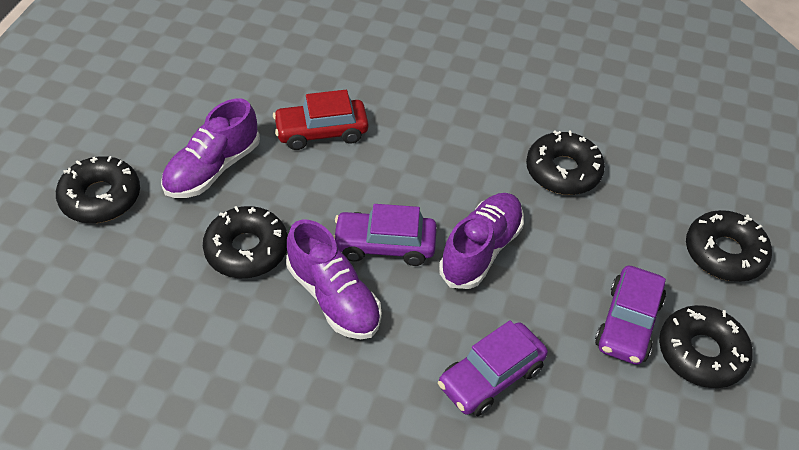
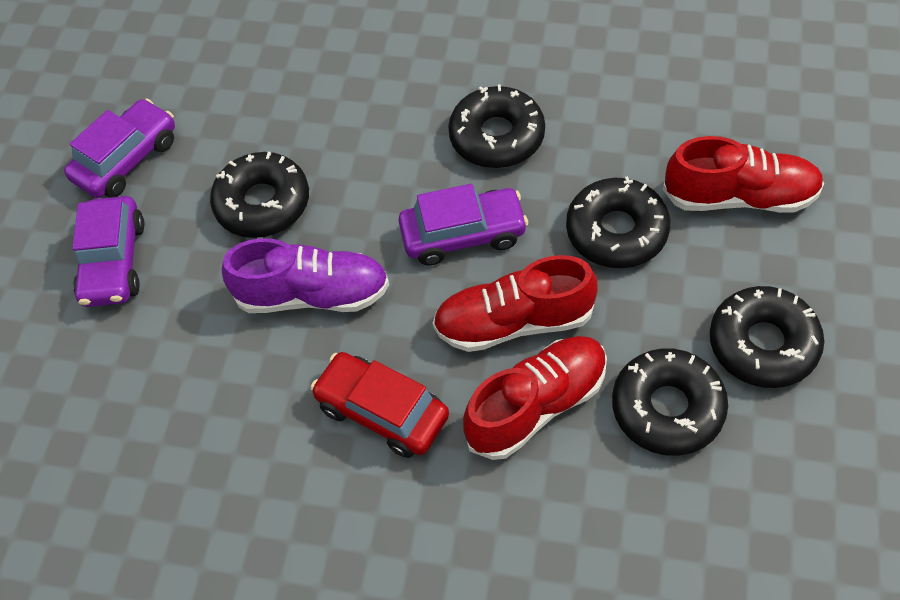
purple shoe: [161,98,260,198] [286,220,382,339] [439,193,524,289] = 3 -> [222,238,389,313] = 1
red shoe: none = 0 -> [433,255,598,352] [463,336,607,460] [663,136,824,213] = 3

